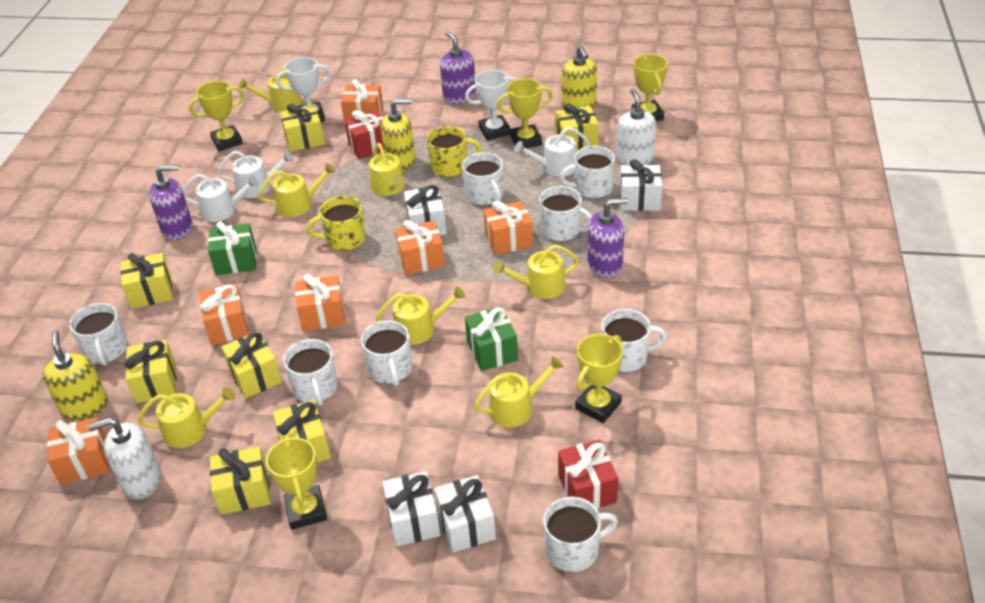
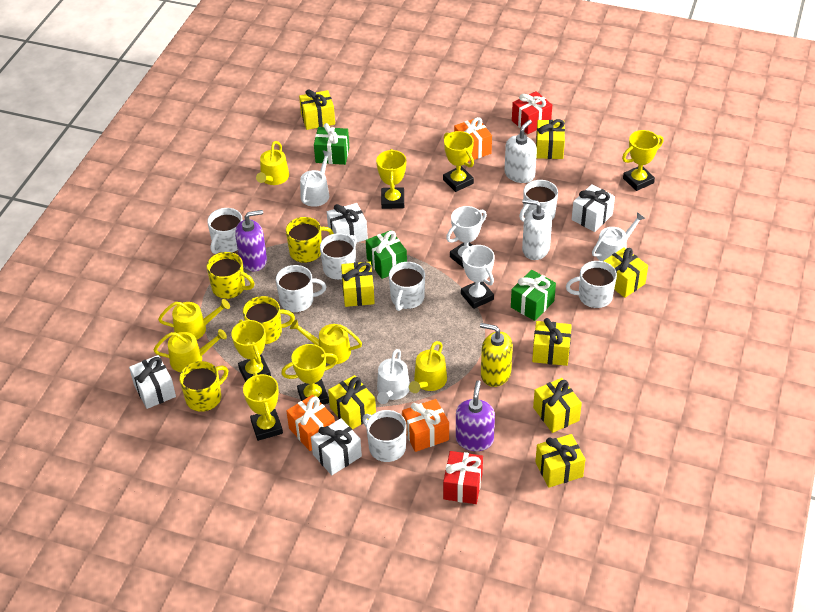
green gift: [208,221,257,276] [465,307,518,371] = 2 -> [314,123,349,165] [366,230,407,279] [511,270,556,321] = 3
orange gift: [47,417,109,484] [199,284,249,345] [295,274,345,331] [341,79,384,123] [395,220,445,275] [483,201,533,255] = 6 -> [286,395,335,451] [402,399,449,452] [454,117,492,162] = 3
purple soap dispenser: [149,165,193,240] [440,31,476,104] [587,198,628,278] = 3 -> [235,210,267,271] [456,380,495,451] = 2
white mug: [69,303,128,366] [283,339,338,406] [361,320,412,386] [462,152,503,205] [539,186,592,241] [543,497,618,572] [560,146,615,199] [601,309,667,372] = 8 -> [207,208,243,254] [276,265,326,312] [320,233,357,280] [362,410,407,462] [389,262,425,311] [519,180,558,222] [566,261,617,308] = 7
yellow gift: [121,253,173,309] [124,340,177,403] [210,446,271,515] [222,331,282,399] [273,400,331,463] [280,104,325,152] [555,103,599,151] = 7 -> [299,89,335,130] [328,375,376,430] [341,262,375,307] [532,318,572,366] [533,378,582,433] [535,434,585,488] [536,119,565,159] [604,247,648,298] = 8
yellow mug: [307,196,365,251] [427,126,482,177] = 2 -> [179,361,228,412] [207,252,255,299] [243,296,295,344] [286,217,334,263] = 4
yellow soap dispenser: [42,330,108,421] [381,98,416,171] [562,45,597,109] = 3 -> [480,323,513,387] = 1
yellow trophy: [189,81,244,151] [266,435,327,530] [497,79,553,148] [575,334,623,423] [632,54,668,121] = 5 -> [231,319,271,382] [243,373,283,441] [281,344,338,405] [376,149,406,209] [443,131,474,192] [622,130,663,191] = 6
yellow watering can: [137,387,236,448] [239,66,302,111] [258,163,336,217] [369,143,405,196] [375,286,465,345] [474,356,564,427] [493,244,579,299] = 7 -> [153,329,227,372] [158,299,230,340] [256,141,289,185] [290,319,362,364] [409,341,447,393] = 5

